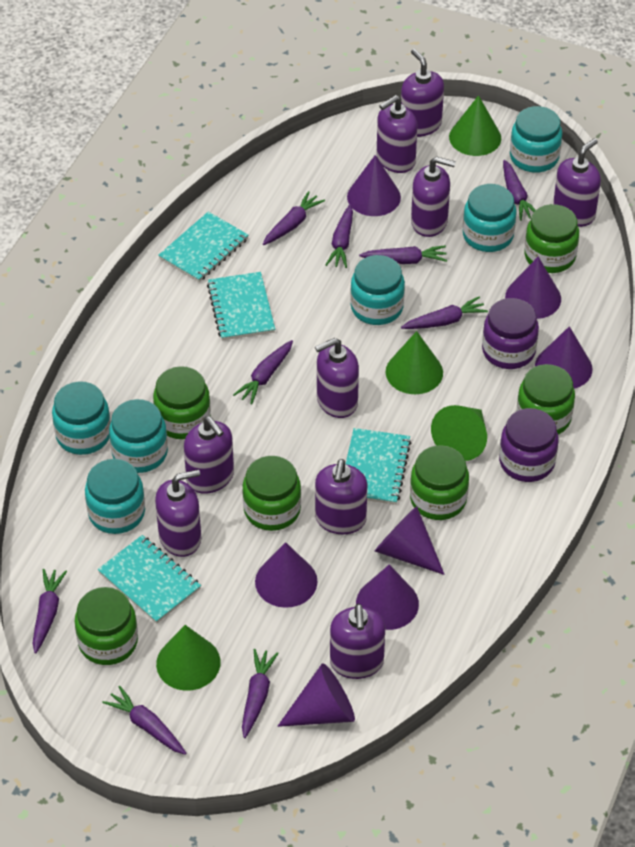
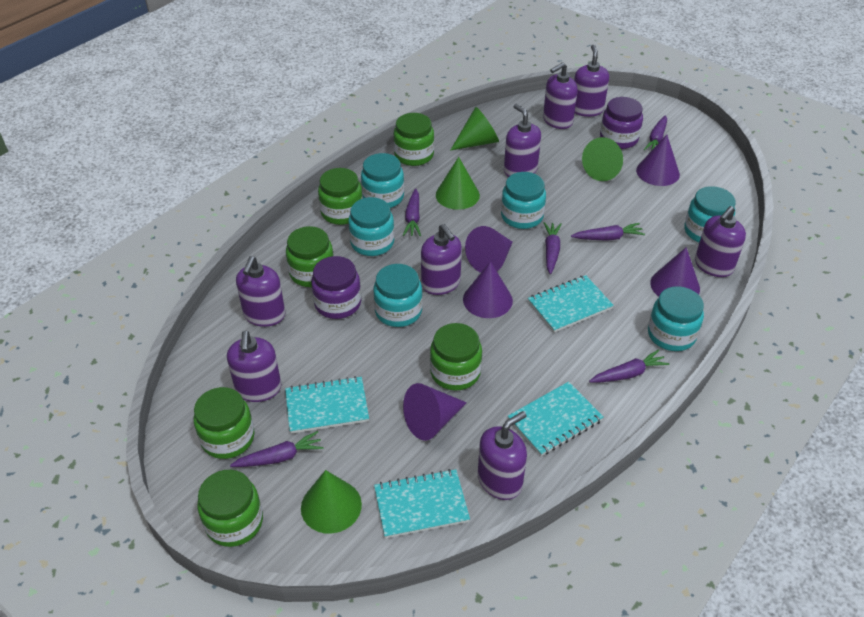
purple carrot: [32,569,67,653] [102,686,186,754] [233,340,293,404] [242,649,279,738] [263,191,325,245] [326,204,353,268] [359,245,447,264] [401,297,488,329] [503,160,536,221] = 9 -> [230,431,324,467] [403,188,421,236] [544,222,562,274] [571,223,645,241] [589,350,670,383] [644,115,667,151] = 6
purple cone: [255,542,317,608] [277,663,355,727] [347,155,401,216] [356,565,419,630] [375,506,445,575] [505,257,561,319] [535,326,592,389] = 7 -> [403,383,467,441] [463,261,513,318] [465,226,513,273] [636,134,680,186] [650,247,700,297] = 5
purple soap dispenser: [155,469,201,557] [184,416,234,494] [315,338,359,418] [315,459,367,534] [330,604,385,679] [376,95,417,173] [401,49,444,137] [411,156,456,237] [553,138,601,227] = 9 -> [227,331,281,402] [236,256,285,327] [421,224,462,295] [478,411,527,500] [504,104,541,177] [543,62,578,129] [574,45,609,117] [695,206,746,277] = 8

